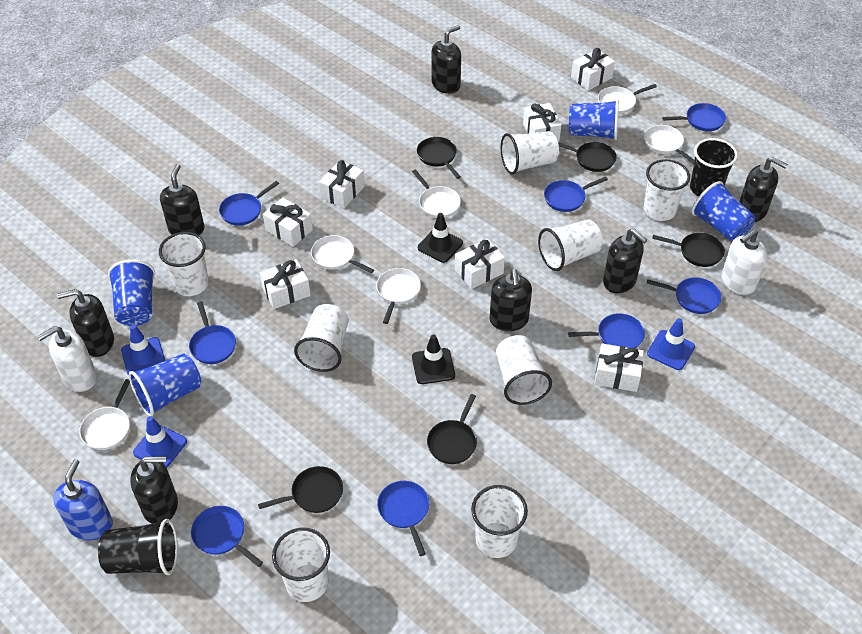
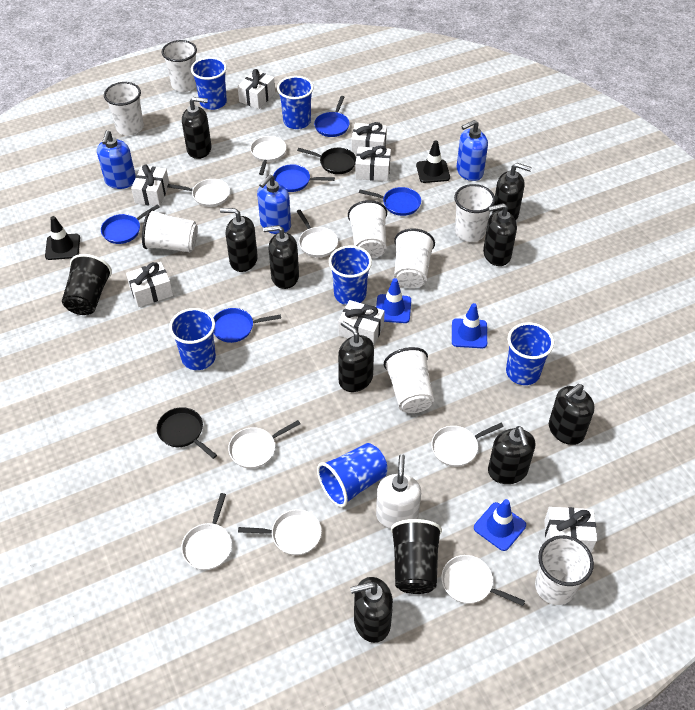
black pan: [258,466,343,513] [417,137,461,179] [427,394,477,464] [558,142,617,172] [652,233,725,267] = 5 -> [157,407,217,459] [297,148,356,174] = 2
black soap dispenser: [57,289,114,357] [130,456,178,524] [160,164,205,235] [432,25,461,94] [490,269,532,331] [603,229,647,293] [739,157,788,222] = 7 -> [182,97,211,159] [220,208,258,272] [263,225,299,289] [338,321,374,392] [350,577,393,643] [483,203,517,266] [488,426,535,484] [492,163,532,220] [549,384,594,445] = 9
blue cup: [108,259,155,326] [129,353,201,416] [569,100,619,140] [691,181,755,242] = 4 -> [169,308,216,370] [191,57,227,110] [277,76,314,129] [317,443,387,507] [329,245,372,305] [506,322,554,385] = 6
blue pan: [189,301,236,364] [191,506,263,567] [219,181,279,226] [377,481,429,556] [544,177,608,212] [568,313,645,348] [647,277,721,314] [662,103,726,131] = 8 -> [101,204,160,244] [213,308,281,343] [273,164,335,192] [314,96,349,137] [359,187,421,216] = 5
blue soap dispenser: [53,459,113,541] = 1 -> [97,130,136,189] [257,174,291,234] [456,120,488,181] = 3
white pan: [79,379,130,450] [311,235,374,273] [376,268,421,324] [412,170,461,218] [598,84,657,114] [644,125,695,164] = 6 -> [167,179,230,207] [181,493,232,570] [228,420,300,469] [238,509,322,555] [250,136,286,175] [297,210,338,258] [431,423,504,467] [441,555,525,606] = 8
white soap dispenser: [37,326,97,392] [721,229,768,295] = 2 -> [376,454,421,529] = 1

